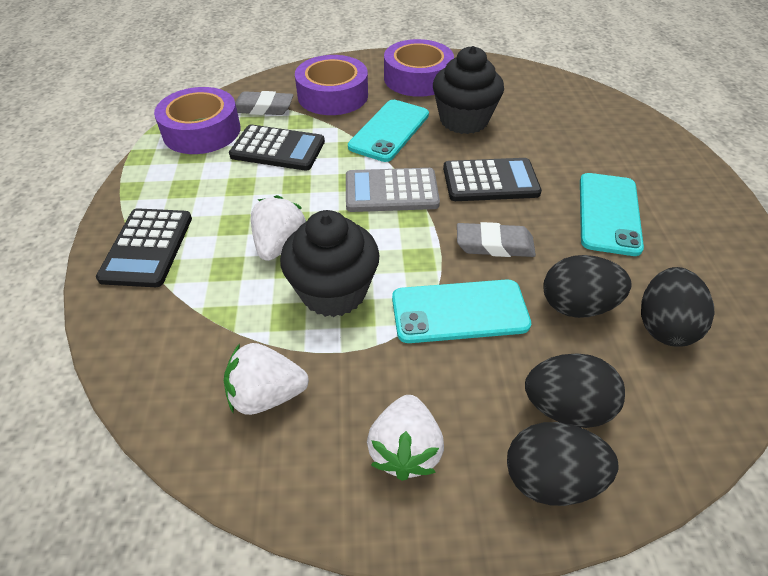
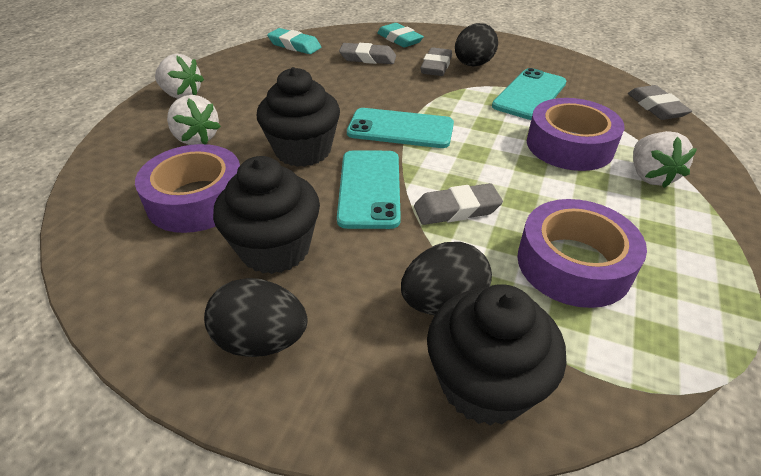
black calculator: [96,208,192,287] [229,125,325,171] [443,158,542,201] = 3 -> none = 0
black cupcake: [280,210,380,317] [433,46,504,134] = 2 -> [213,156,320,274] [257,67,340,167] [427,284,566,426] = 3
black egg: [507,422,618,506] [525,354,625,428] [544,255,631,318] [641,267,715,347] = 4 -> [204,278,308,357] [401,242,492,315] [455,23,498,66] = 3
grey calculator: [346,168,440,212] = 1 -> none = 0
grey eraser: [235,91,294,115] [457,222,536,257] = 2 -> [339,43,396,64] [414,183,503,225] [420,47,452,76] [628,85,692,120] = 4
turquoise eraser: none = 0 -> [267,28,321,54] [377,23,424,47] = 2

